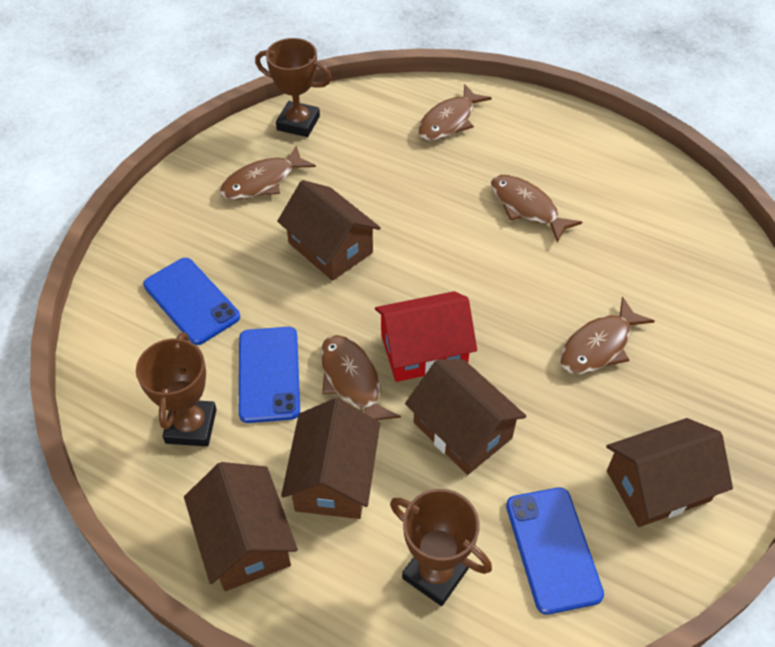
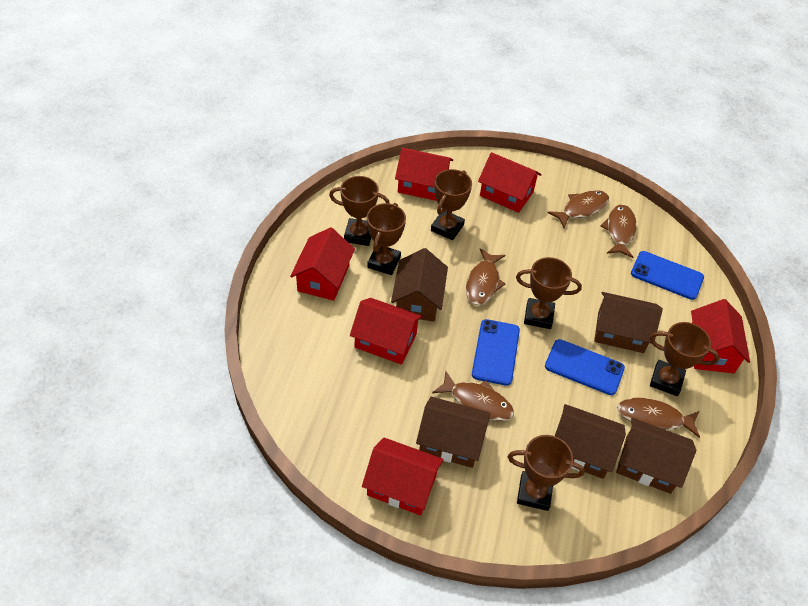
brown trophy: [136,332,217,446] [255,38,332,137] [390,489,492,606] = 3 -> [329,176,390,246] [367,203,406,275] [431,169,472,240] [508,435,585,511] [516,257,582,329] [650,322,719,396] = 6
red house: [375,291,477,382] = 1 -> [290,227,355,301] [350,298,423,365] [362,438,444,515] [395,148,453,201] [478,152,542,213] [691,299,750,373] = 6

